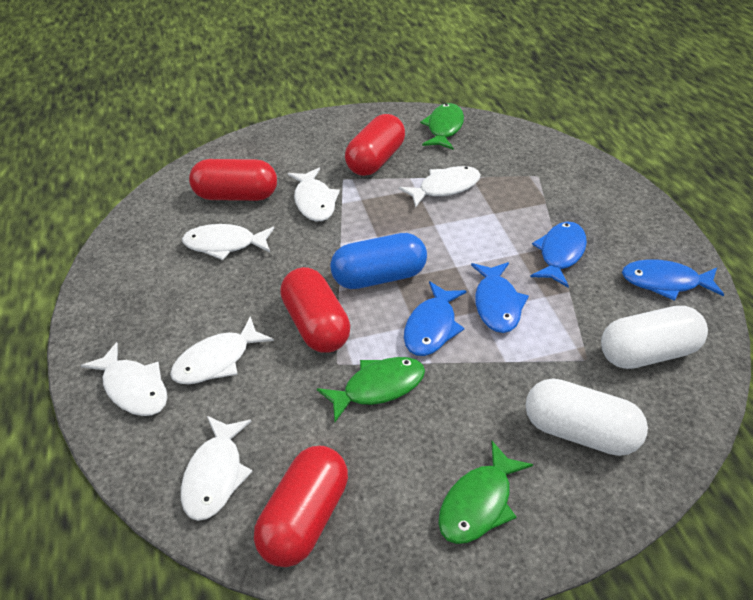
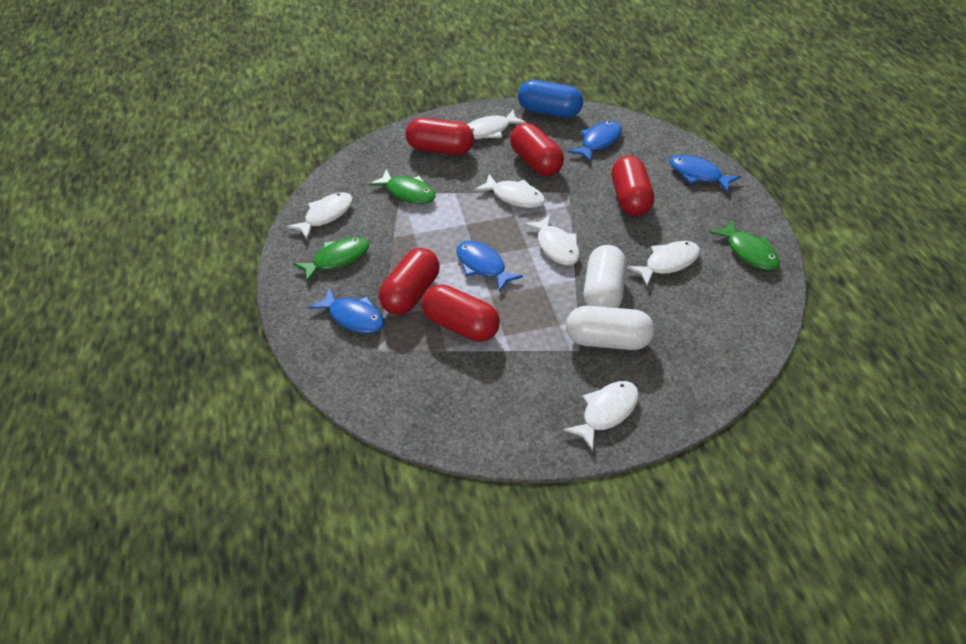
red capsule: [189,159,277,201] [254,446,348,567] [280,267,350,353] [345,114,405,176] = 4 -> [379,248,440,315] [406,118,474,155] [422,284,500,342] [510,123,564,176] [611,156,654,216] = 5

